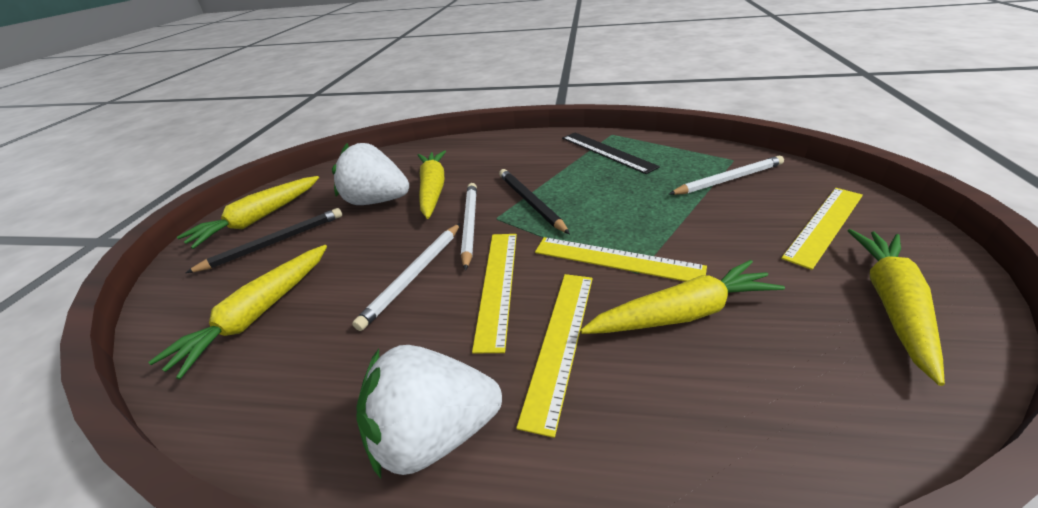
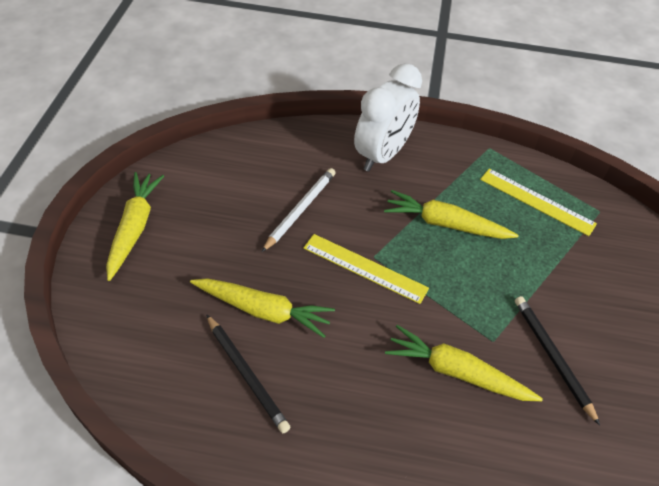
black ruler: [562,133,660,174] = 1 -> none = 0
white clock: none = 0 -> [354,63,422,171] = 1
white pencil: [352,223,460,331] [461,183,477,271] [669,156,784,195] = 3 -> [262,168,336,252] = 1
white strawberry: [332,143,409,205] [356,345,502,479] = 2 -> none = 0
yellow carrot: [148,245,327,379] [177,176,319,249] [418,150,446,219] [580,260,785,334] [848,229,945,386] = 5 -> [106,172,164,281] [190,278,335,338] [384,190,519,239] [385,325,543,401] = 4
yellow ruler: [472,234,517,353] [516,274,593,438] [535,237,707,282] [781,188,863,270] = 4 -> [303,234,429,304] [480,169,597,236] = 2

